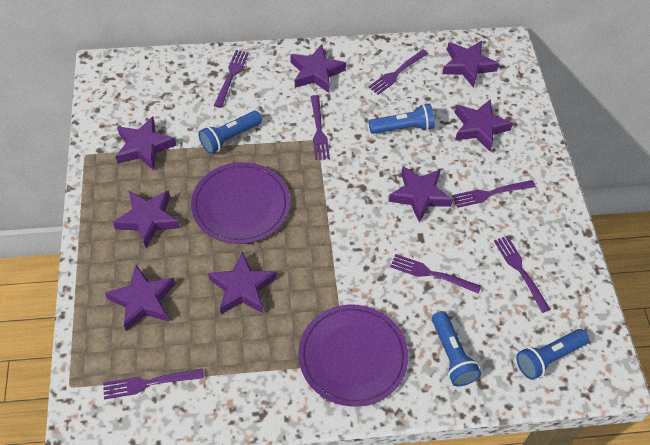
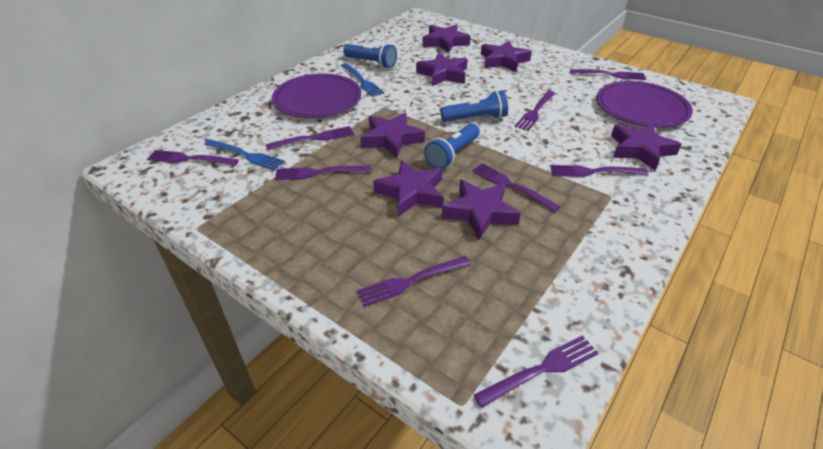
blue flashlight: [198,111,262,154] [369,103,435,134] [432,311,481,386] [516,329,589,380] = 4 -> [343,43,397,68] [424,124,480,169] [440,90,508,122] = 3
blue fork: none = 0 -> [204,139,285,170] [341,63,384,97] = 2
purple fork: [103,369,204,400] [214,50,249,108] [311,95,330,160] [368,49,428,95] [390,254,481,294] [452,180,536,208] [494,236,551,313] = 7 -> [147,150,239,166] [265,126,354,150] [275,166,371,180] [356,256,471,307] [472,163,561,212] [474,335,598,408] [515,91,556,131] [550,165,649,177] [570,69,646,80] = 9
purple star: [105,265,175,331] [113,190,180,248] [115,116,177,171] [208,251,276,314] [290,44,346,93] [388,166,453,223] [442,41,499,88] [455,99,513,151] = 8 -> [360,113,425,159] [373,160,443,216] [416,52,468,86] [422,24,471,53] [442,180,521,240] [481,41,532,72] [611,123,681,170] = 7

